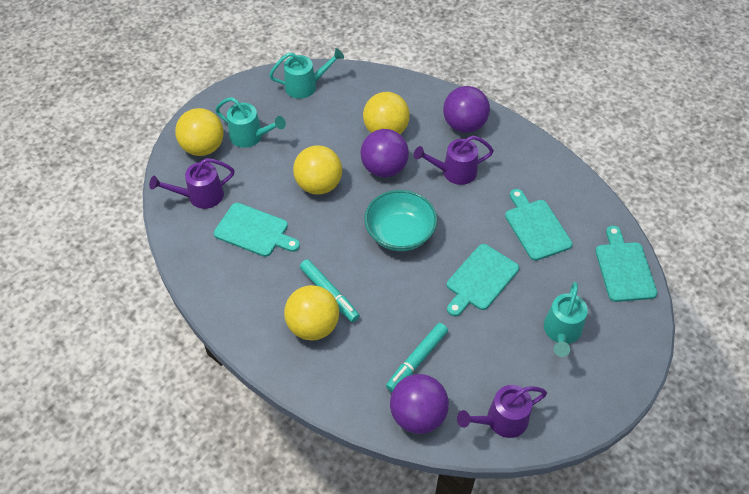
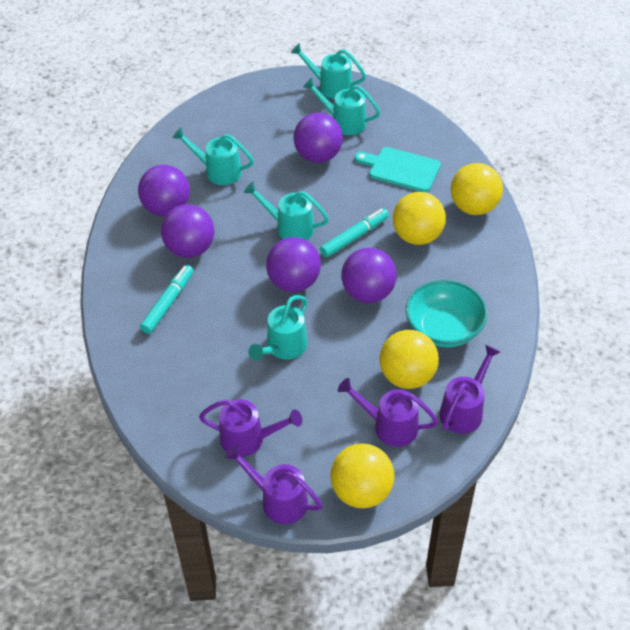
purple ball: [361,129,409,177] [390,374,449,434] [443,86,490,133] = 3 -> [138,165,190,217] [161,204,215,258] [266,237,321,292] [293,113,343,163] [341,248,397,303] = 5
purple watering can: [149,158,235,209] [414,136,494,185] [457,385,547,438] = 3 -> [199,399,302,457] [225,445,323,524] [338,378,439,447] [439,345,500,434] = 4
turquoise cutting board: [214,203,300,257] [447,244,519,317] [505,189,573,261] [595,226,657,302] = 4 -> [355,147,441,192] = 1
turquoise watering can: [215,97,286,148] [269,48,344,99] [544,282,588,357] = 3 -> [173,128,254,185] [244,182,329,240] [248,295,308,360] [291,43,366,99] [303,78,380,135] = 5

